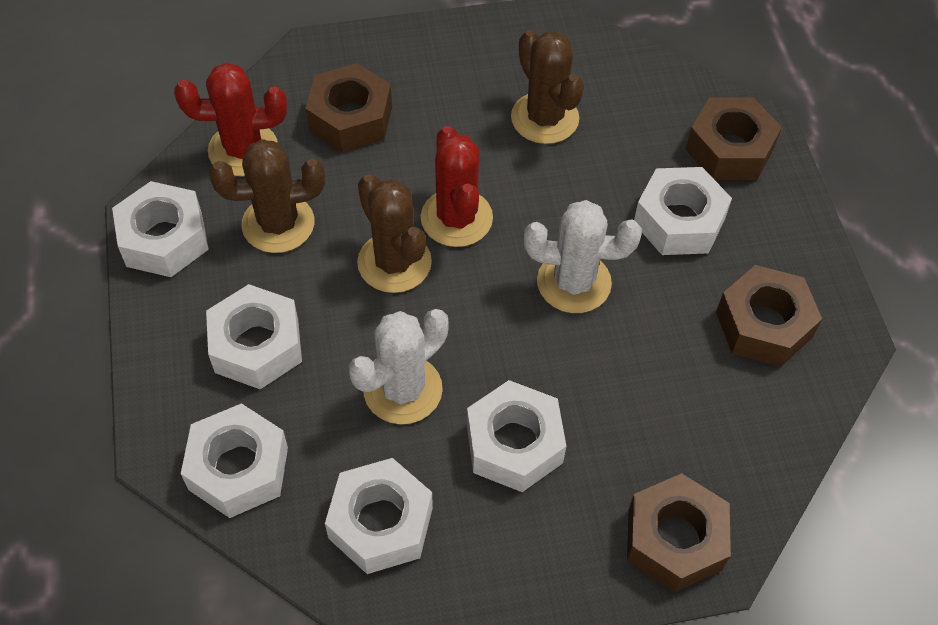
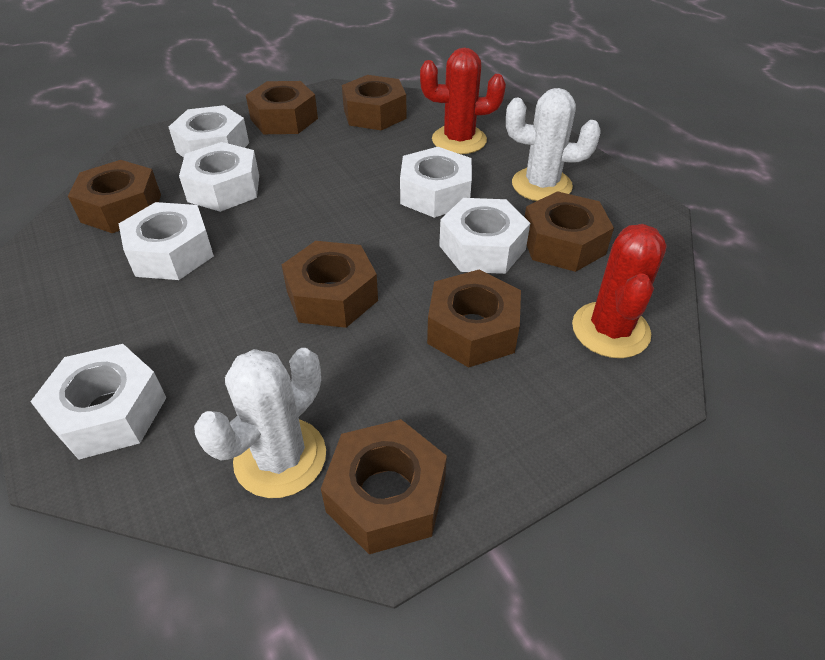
brown cactus: [209,139,325,253] [357,174,432,293] [511,30,584,144] = 3 -> none = 0
brown nut: [305,63,392,153] [627,473,731,592] [686,98,782,180] [716,265,822,367] = 4 -> [68,160,161,233] [246,81,318,134] [282,241,378,328] [321,419,447,554] [342,75,406,130] [427,270,521,368] [525,191,614,272] = 7

